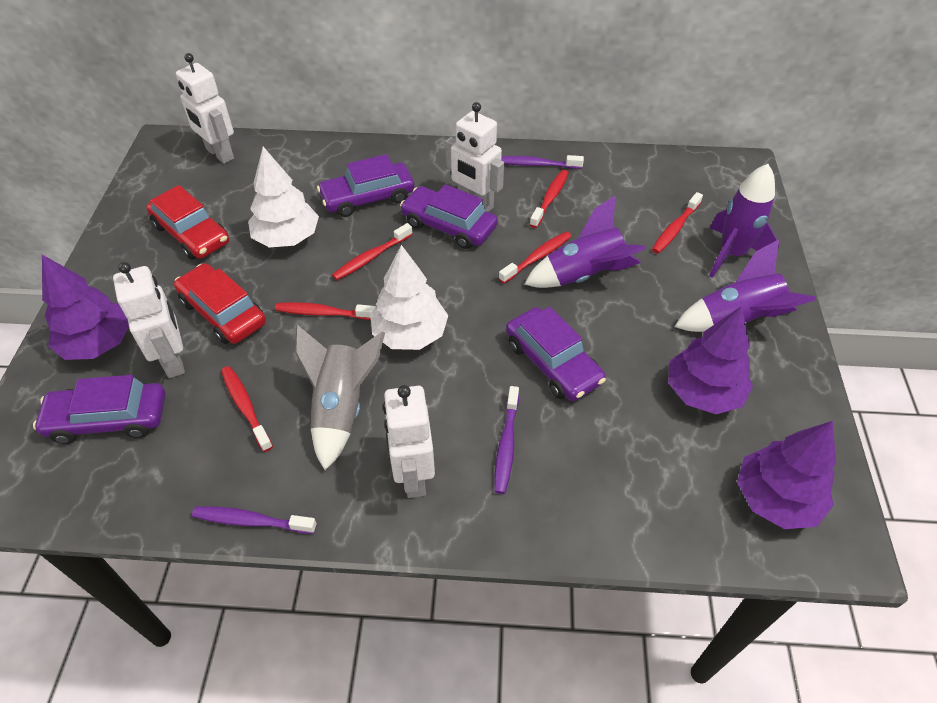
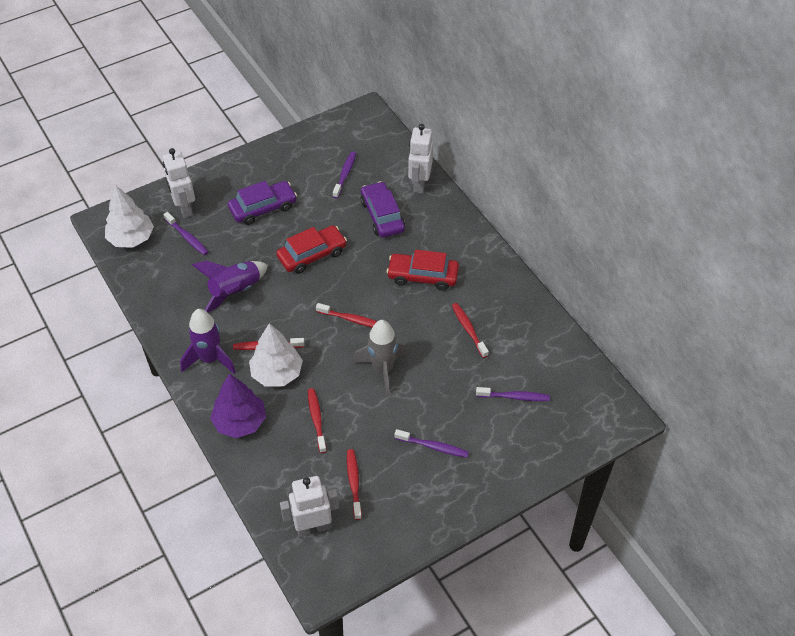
purple car: [33,375,165,444] [317,154,414,217] [400,184,498,249] [506,307,606,401] = 4 -> [228,181,297,225] [360,181,405,238] = 2
purple rocket: [524,195,646,288] [674,239,816,332] [709,164,779,278] = 3 -> [180,309,236,374] [192,261,268,313] = 2
purple toothbrush: [192,507,317,534] [494,386,519,494] [501,155,584,169] = 3 -> [163,212,208,255] [333,152,356,198] [394,429,469,458] [476,387,550,401] = 4
purple tree: [42,255,129,360] [668,306,753,414] [737,421,836,529] = 3 -> [210,373,266,438] = 1
red toothbrush: [221,366,273,452] [275,302,376,320] [332,223,413,280] [499,231,572,284] [530,170,569,228] [652,192,703,254] = 6 -> [233,338,305,350] [308,388,327,453] [316,303,377,327] [347,449,362,520] [452,303,489,358] = 5
white robot: [113,262,185,378] [176,53,234,164] [383,385,435,498] [445,102,504,212] = 4 -> [162,148,195,218] [280,476,339,537] [408,124,433,194] = 3

